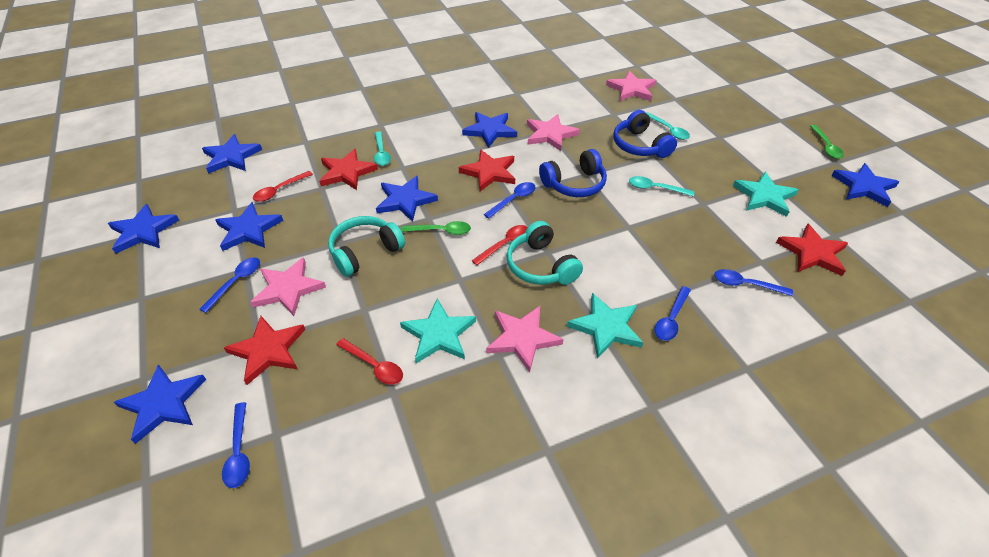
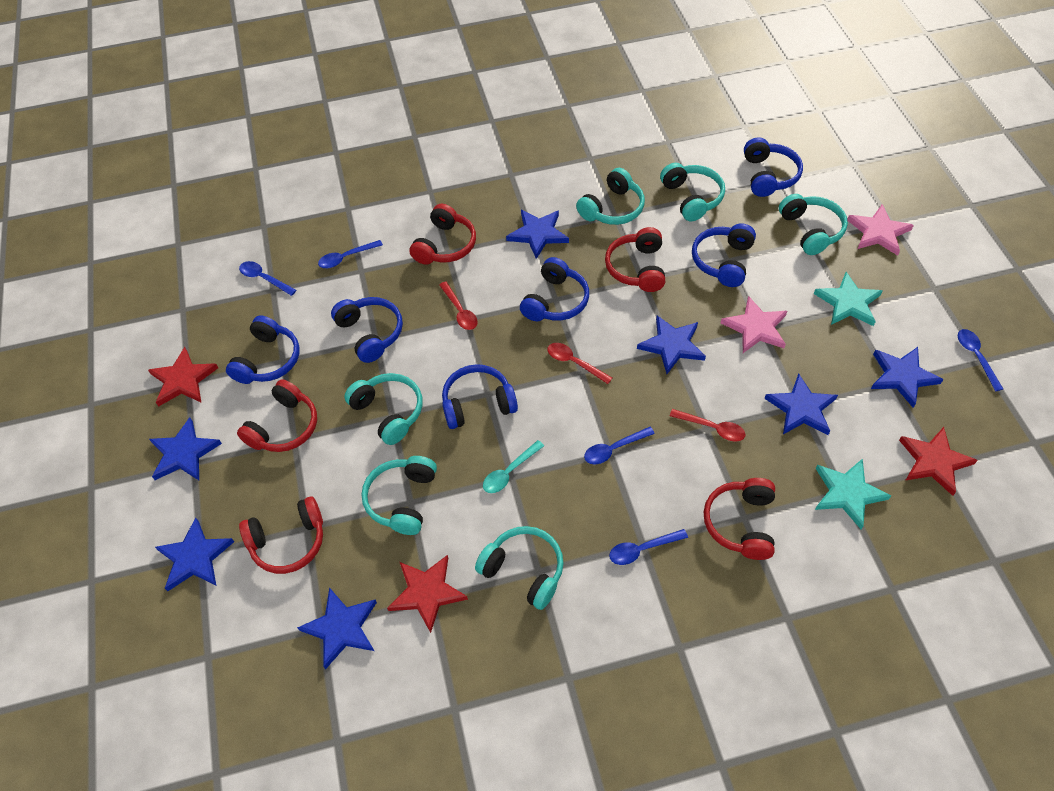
blue headphones: [539,149,607,197] [613,110,677,158] = 2 -> [226,315,300,384] [331,297,403,363] [442,364,518,429] [520,257,589,321] [692,223,756,287] [744,137,803,197] = 6
green spoon: [401,221,471,235] [810,125,844,159] = 2 -> none = 0
pink star: [250,257,326,316] [486,306,564,372] [527,114,580,151] [606,71,656,101] = 4 -> [721,296,787,353] [847,204,914,256] = 2
red headphones: none = 0 -> [237,379,317,452] [239,496,323,574] [409,204,476,265] [605,227,665,292] [704,478,775,560] = 5
red star: [224,316,305,385] [319,149,378,190] [459,150,515,191] [776,223,848,276] = 4 -> [148,347,218,407] [387,555,468,633] [899,427,978,496] = 3
turquoise headphones: [328,216,405,277] [506,221,583,285] = 2 -> [344,373,423,445] [361,456,437,535] [475,526,564,610] [576,168,645,225] [660,163,725,221] [779,194,848,255] = 6
turquoise spoon: [374,131,391,166] [629,176,694,196] [646,112,690,140] = 3 -> [483,440,544,493] = 1
turquoise star: [400,299,476,363] [567,293,643,359] [733,172,798,217] = 3 -> [814,272,883,326] [815,459,891,529] = 2

